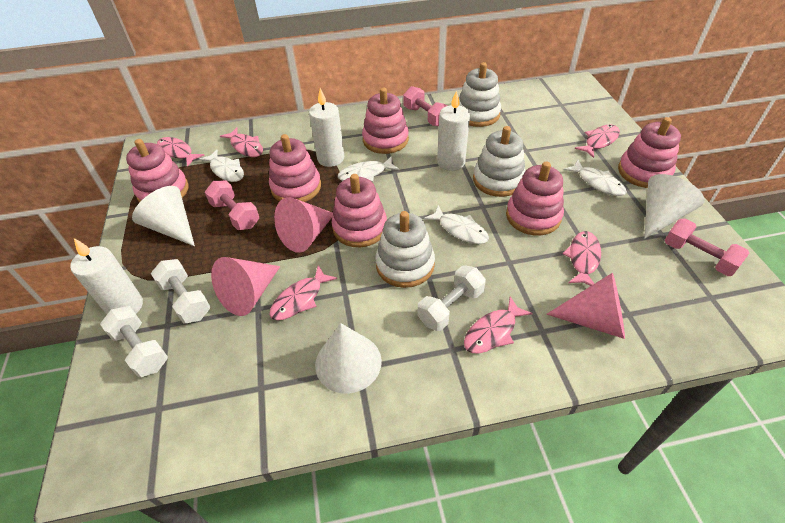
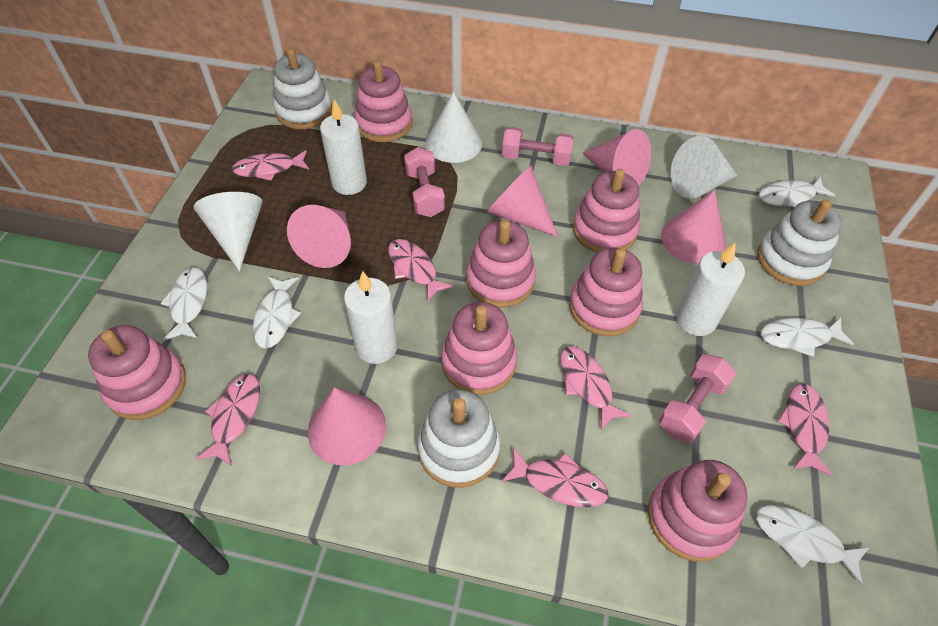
pink cone: [211,257,280,316] [274,197,333,253] [546,273,625,339] = 3 -> [287,205,351,268] [308,387,386,465] [487,166,558,237] [583,129,651,186] [661,190,726,264] = 5
pink stacking toy: [126,139,189,203] [269,134,321,202] [332,174,387,247] [362,87,409,154] [506,162,564,235] [618,117,681,188] = 6 -> [88,325,186,420] [354,61,413,142] [441,302,517,395] [466,220,536,307] [569,247,643,336] [573,169,640,253] [648,460,748,562] = 7
white dumbbell: [100,306,168,377] [151,259,210,323] [418,265,486,331] = 3 -> none = 0
white fish: [199,150,244,182] [338,156,400,182] [424,205,489,244] [564,160,627,196] = 4 -> [160,267,208,341] [253,276,301,349] [756,505,870,585] [758,176,835,207] [761,318,854,357] = 5

